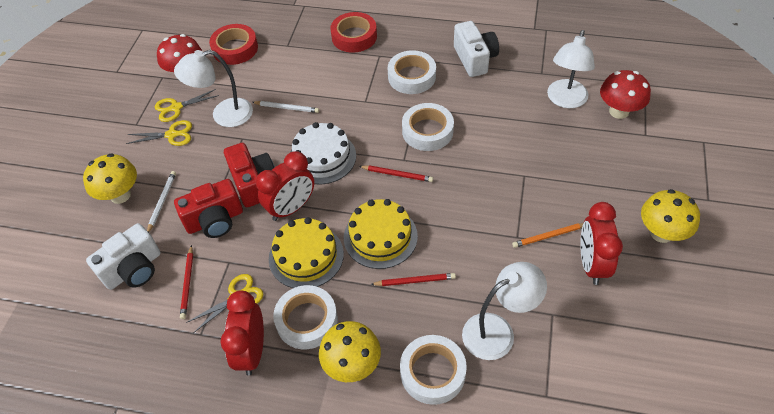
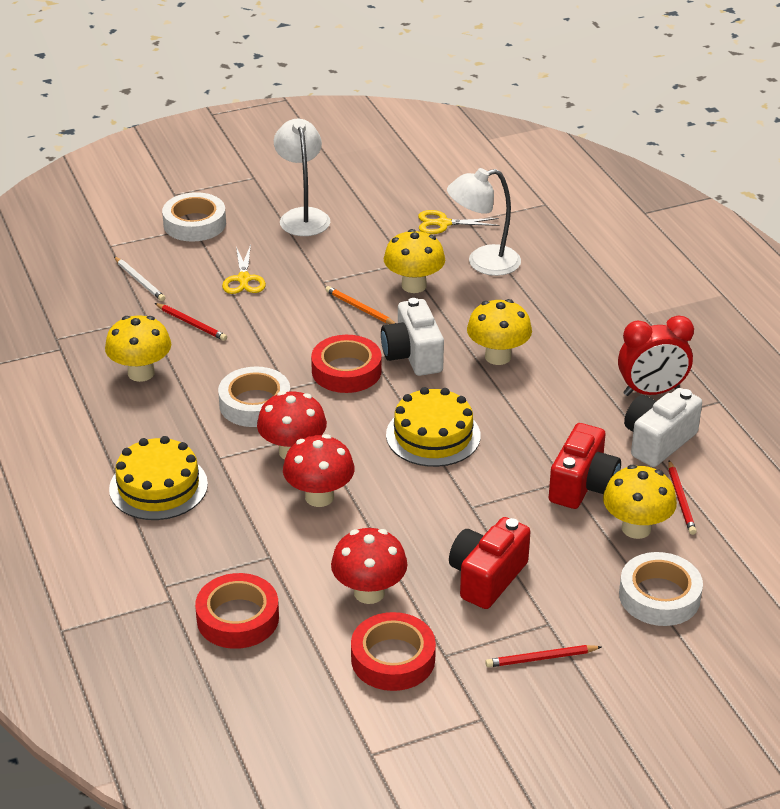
red clock: [220,290,264,376] [256,151,314,221] [580,202,623,285] = 3 -> [618,315,694,396] = 1
red mushroom: [157,34,202,72] [600,70,651,119] = 2 -> [257,391,327,459] [283,434,355,507] [331,528,408,604] = 3
red tape: [209,24,258,65] [330,12,377,52] = 2 -> [195,573,279,649] [311,335,382,393] [351,612,436,691] = 3
white cake: [290,122,356,184] = 1 -> none = 0
white lamp: [174,50,253,127] [462,262,547,360] [547,30,595,108] = 3 -> [274,119,330,236] [447,168,521,276] = 2
white pencil: [147,171,176,232] [252,101,319,113] = 2 -> [114,257,165,301] = 1
white tape: [273,285,338,349] [388,50,436,94] [400,335,467,405] [402,103,454,151] = 4 -> [162,192,226,242] [218,367,290,427] [619,552,703,626] = 3
yellow mushroom: [83,153,137,204] [319,321,381,382] [641,189,700,243] = 3 -> [105,316,171,382] [384,229,445,293] [467,299,532,365] [603,465,677,539] = 4
yellow scissors: [126,120,192,146] [155,89,219,122] [186,274,263,333] = 3 -> [222,245,266,294] [418,210,499,234] = 2

